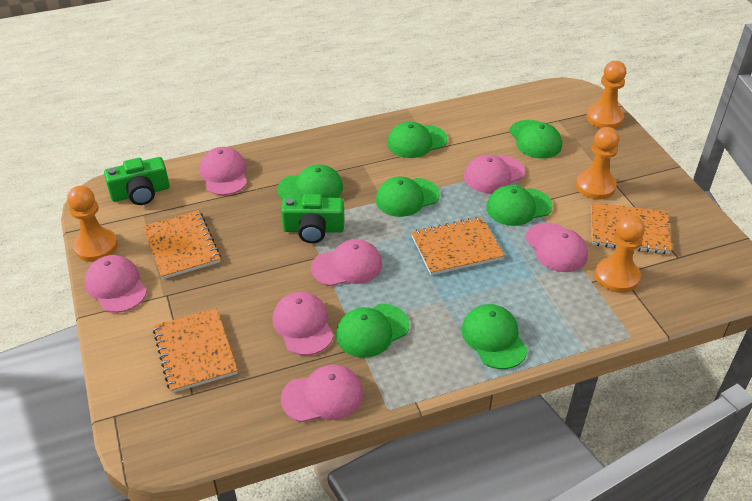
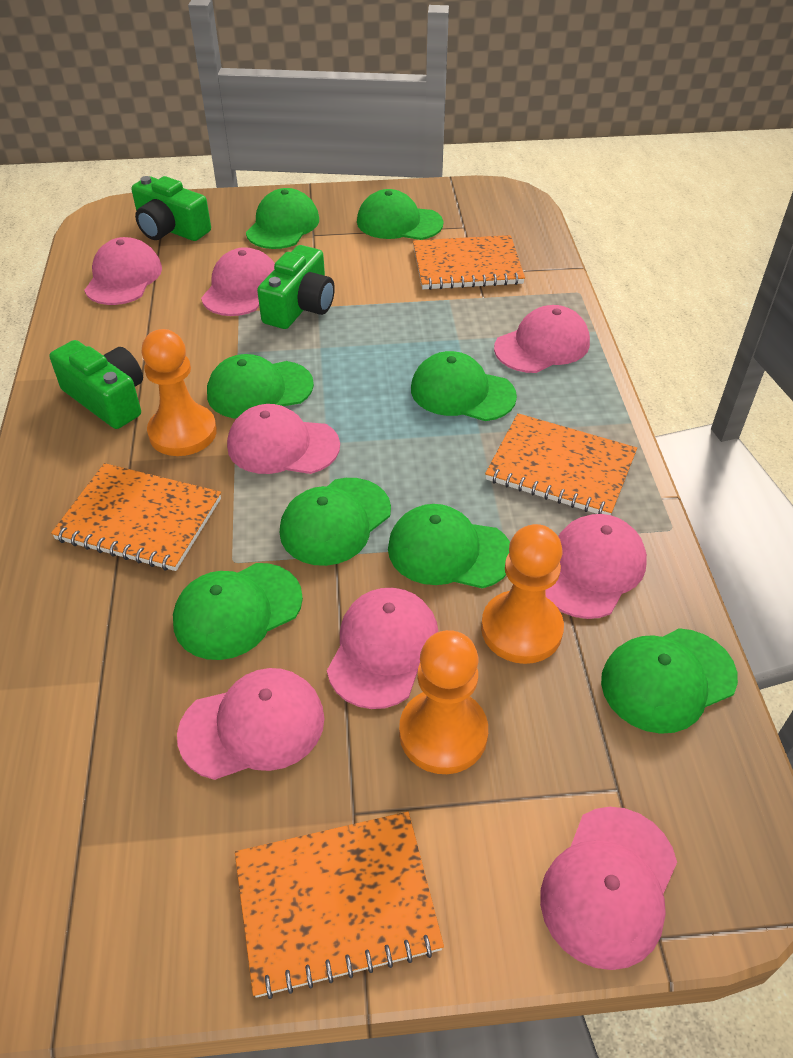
green camera: [104,157,169,205] [281,194,345,243] = 2 -> [50,340,143,429] [131,176,211,241] [257,245,335,329] = 3
green cap: [277,164,343,199] [336,304,409,358] [376,177,440,217] [387,122,448,158] [462,304,528,369] [486,185,552,226] [509,120,562,159] = 7 -> [173,563,303,660] [207,354,314,419] [246,188,319,249] [280,478,391,566] [357,189,443,240] [388,504,510,588] [411,351,517,421] [601,628,738,734] = 8
orange pawn: [67,186,118,262] [576,127,619,200] [586,61,627,128] [595,215,645,293] = 4 -> [141,329,217,456] [399,630,488,774] [481,524,564,664] = 3
pink cap: [85,255,147,313] [200,147,247,195] [272,292,334,355] [281,365,363,422] [311,239,382,286] [464,155,525,193] [526,222,588,272] = 7 -> [84,237,162,305] [177,668,324,780] [201,247,275,316] [227,404,340,474] [327,588,438,709] [494,305,590,373] [540,807,677,970] [545,514,647,619] = 8

